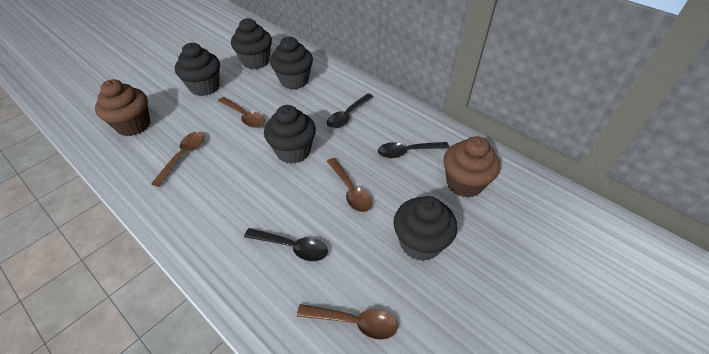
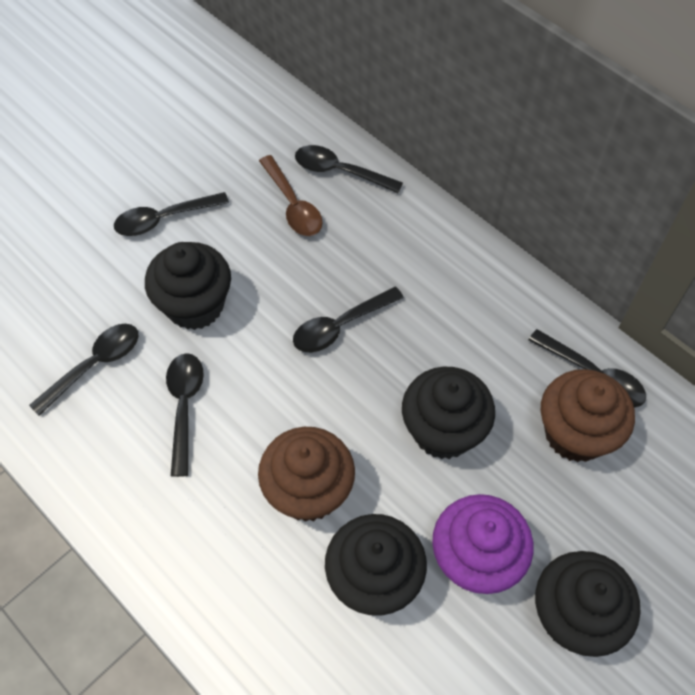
black cupcake: [175,43,220,96] [231,18,272,69] [264,105,316,164] [270,36,313,89] [394,196,457,261] = 5 -> [145,242,231,330] [325,514,427,616] [402,367,495,459] [535,551,640,657] = 4
black spoon: [244,228,328,261] [327,93,373,128] [378,142,449,158] = 3 -> [29,324,138,416] [114,192,229,236] [166,353,204,477] [293,287,404,352] [295,145,403,193] [529,329,646,408] = 6
brown spoon: [151,131,204,187] [218,97,265,128] [297,304,398,340] [327,158,372,212] = 4 -> [259,155,323,236] = 1
purple cupcake: none = 0 -> [432,494,533,594] = 1

